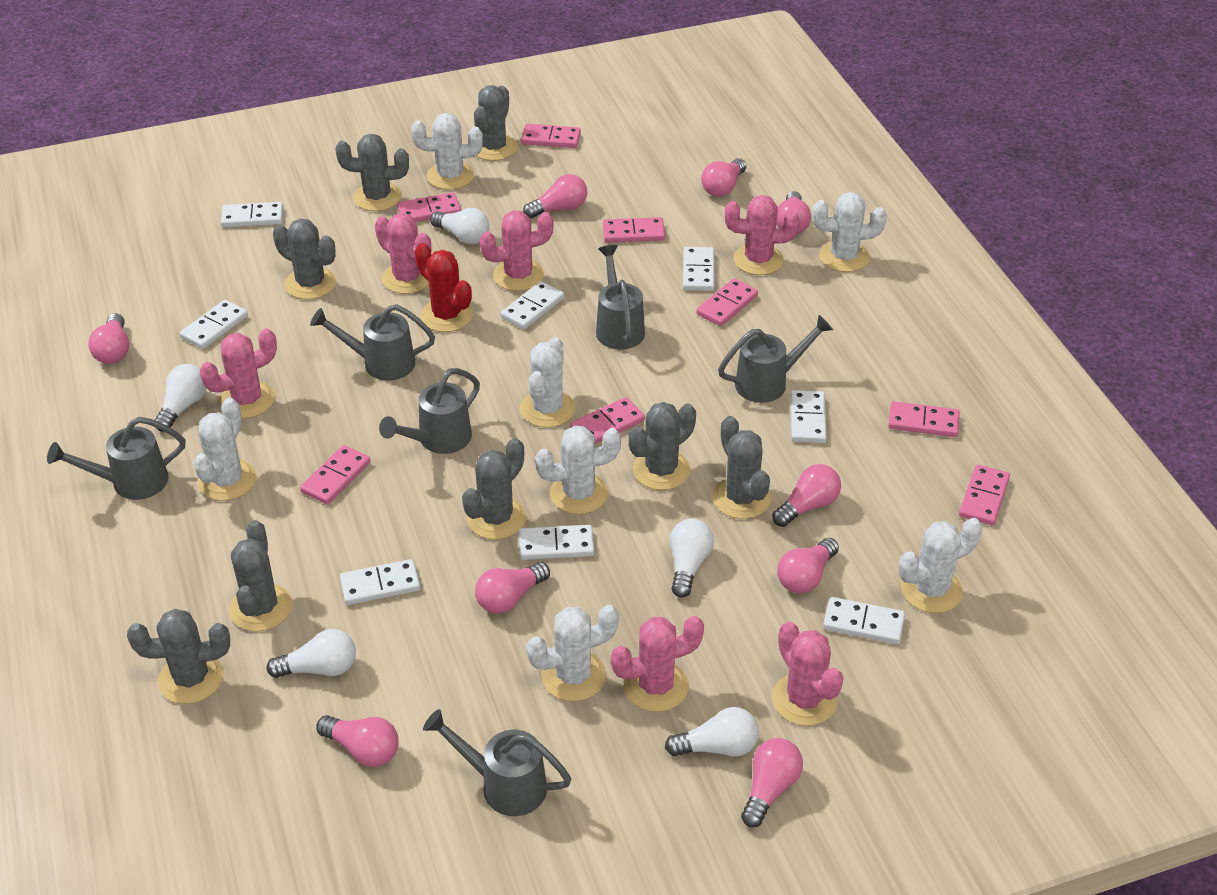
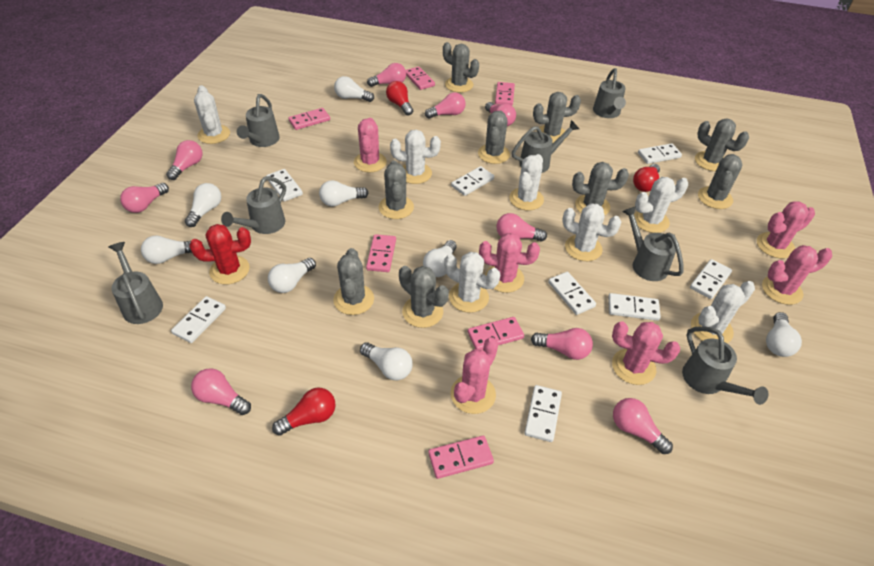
grey cactus: [127,609,230,704] [229,520,292,632] [273,219,336,300] [335,134,409,211] [462,438,526,539] [474,85,517,161] [629,402,696,490] [712,416,771,519] = 8 -> [333,248,374,315] [379,161,414,219] [399,266,449,328] [443,42,479,93] [478,111,510,164] [533,92,581,144] [572,162,629,215] [695,119,749,171] [698,154,742,209] = 9
grey watering can: [47,417,186,500] [310,304,435,381] [379,368,480,454] [423,709,571,816] [596,245,645,350] [718,315,833,403] = 6 -> [109,242,163,324] [221,176,286,234] [237,94,280,147] [512,120,579,173] [593,68,626,118] [622,206,684,281] [682,326,769,405] = 7
pink domino: [300,445,371,505] [397,192,461,222] [521,124,581,148] [571,397,645,444] [603,217,665,243] [696,279,758,326] [888,401,960,437] [959,464,1010,525] = 8 -> [289,108,330,130] [366,234,396,272] [406,67,435,90] [428,435,494,479] [468,317,524,350] [495,82,515,105] = 6
red light bulb: none = 0 -> [272,388,336,436] [386,81,413,116] [633,164,660,192] = 3
white light bulb: [155,364,207,432] [266,629,356,678] [430,208,490,244] [665,707,759,757] [670,518,714,598] = 5 -> [141,235,192,264] [185,183,221,227] [268,258,316,293] [319,180,368,206] [334,76,374,102] [360,342,413,380] [423,240,457,277] [766,312,802,357] = 8

